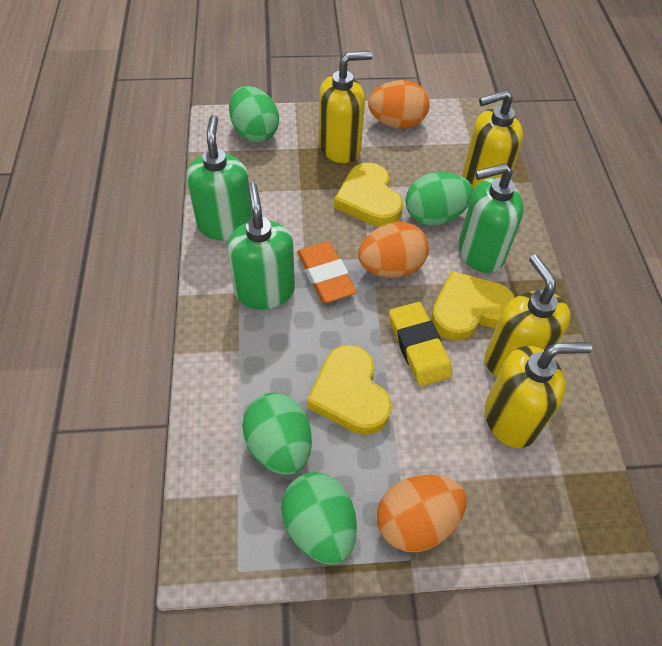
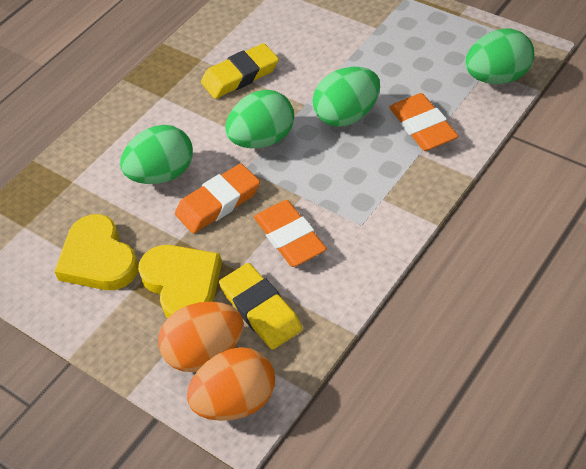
green soap dispenser: [186,115,253,241] [227,182,295,310] [459,163,524,273] = 3 -> none = 0
orange egg: [358,222,429,278] [368,80,429,129] [377,475,467,552] = 3 -> [158,302,244,372] [187,347,275,421] = 2
orange eraser: [297,241,357,303] = 1 -> [175,163,260,234] [254,200,327,267] [389,93,459,151] = 3
yellow eraser: [389,302,452,387] = 1 -> [201,43,279,99] [219,263,303,350] = 2
yellow heart: [307,345,392,435] [334,163,403,227] [431,271,515,341] = 3 -> [54,214,139,290] [138,245,222,318] = 2
yellow soap dispenser: [319,51,373,163] [463,90,523,189] [485,255,571,377] [485,342,592,448] = 4 -> none = 0

